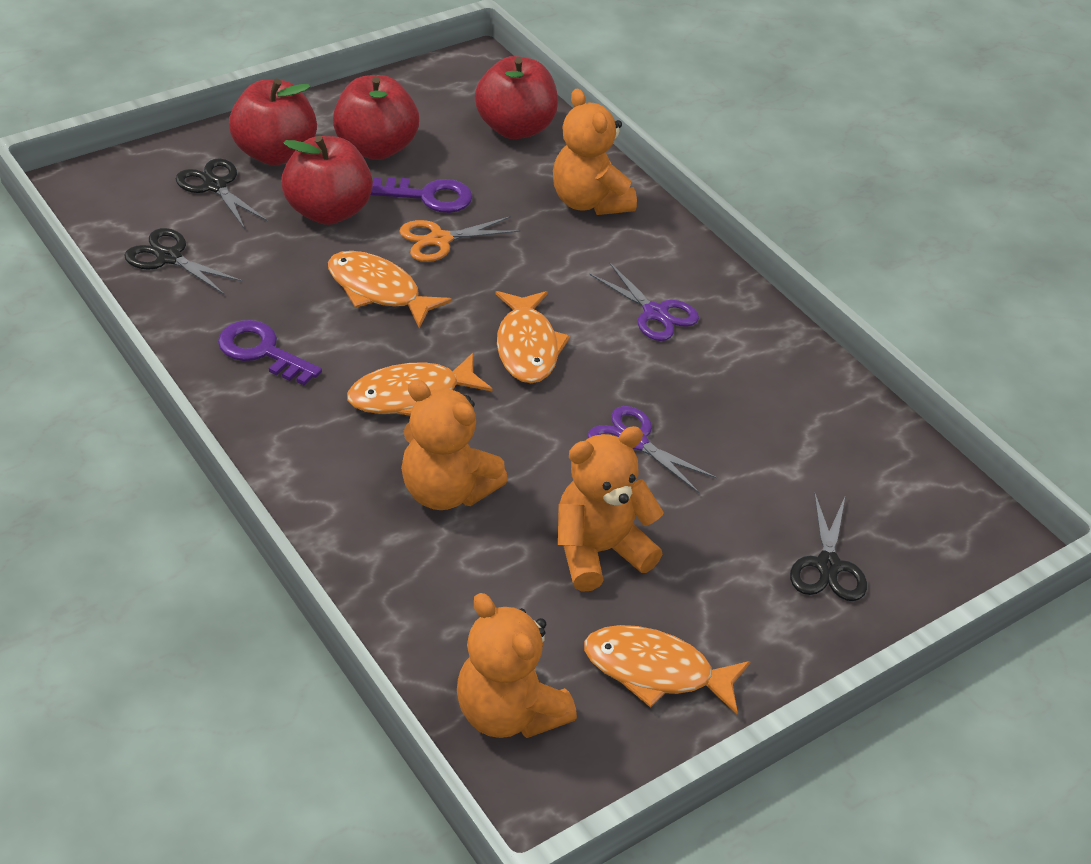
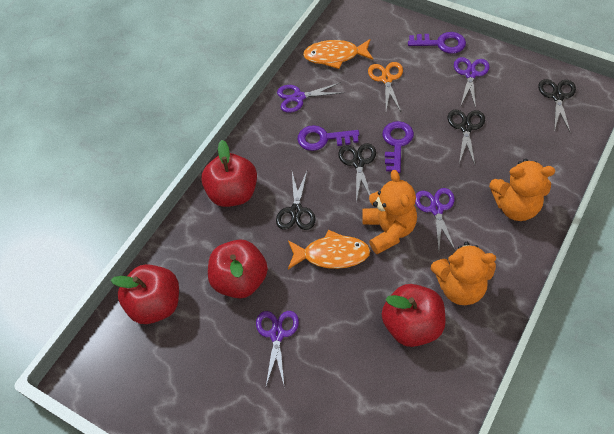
black scissors: [124,228,243,294] [176,159,268,229] [790,492,867,601] = 3 -> [276,171,316,230] [338,143,376,202] [448,110,485,165] [538,79,576,133] = 4
orange fish: [328,251,452,329] [347,353,492,415] [496,291,570,383] [584,625,751,714] = 4 -> [288,230,371,269] [303,39,373,69] = 2
orange teddy bear: [401,379,508,510] [457,593,577,738] [553,89,637,215] [558,426,664,592] = 4 -> [362,170,417,254] [431,242,496,305] [489,159,555,221] = 3
purple key: [218,320,322,385] [371,177,472,213] = 2 -> [297,125,359,151] [383,121,414,173] [408,32,466,54] = 3
purple scissors: [588,406,717,494] [589,262,699,341] = 2 -> [256,311,299,388] [277,82,342,113] [415,188,456,251] [454,57,489,108] = 4

